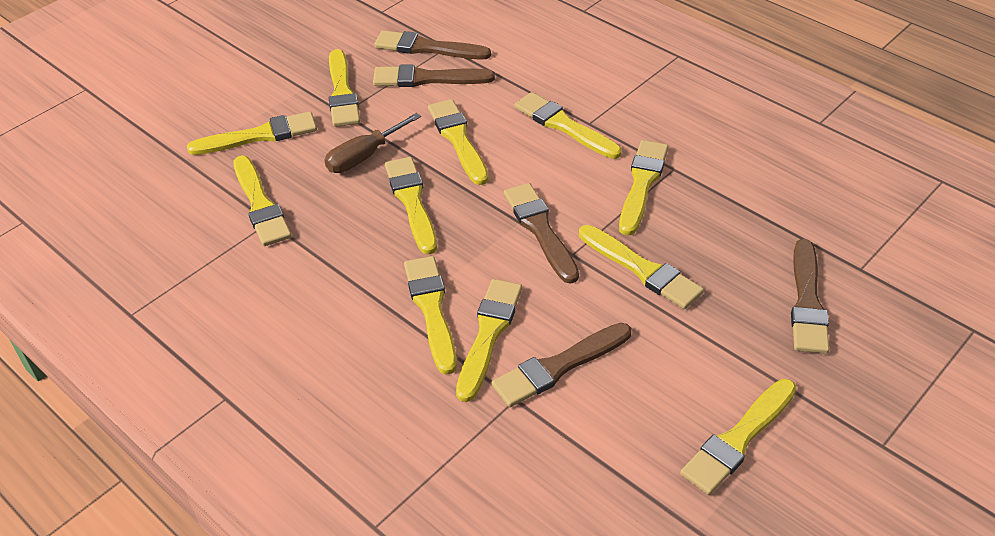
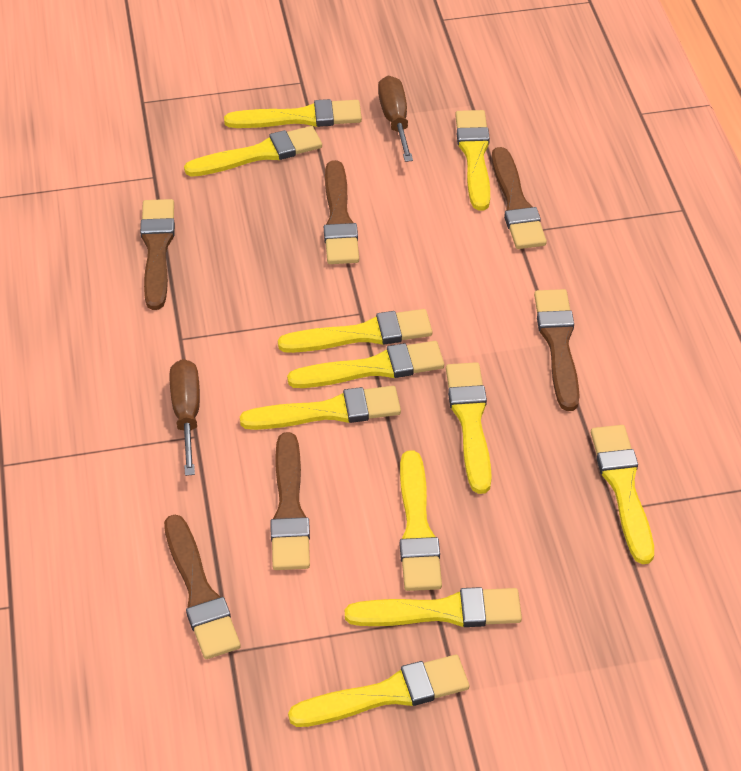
brown brush: [373,64,495,87] [374,30,491,59] [491,323,631,407] [504,183,579,284] [791,239,829,354] = 5 -> [140,199,175,310] [164,515,241,659] [270,432,310,570] [324,160,359,264] [492,147,547,249] [534,289,580,411] = 6
brown screwdriver: [324,113,421,173] = 1 -> [170,359,200,476] [378,76,413,162] = 2

